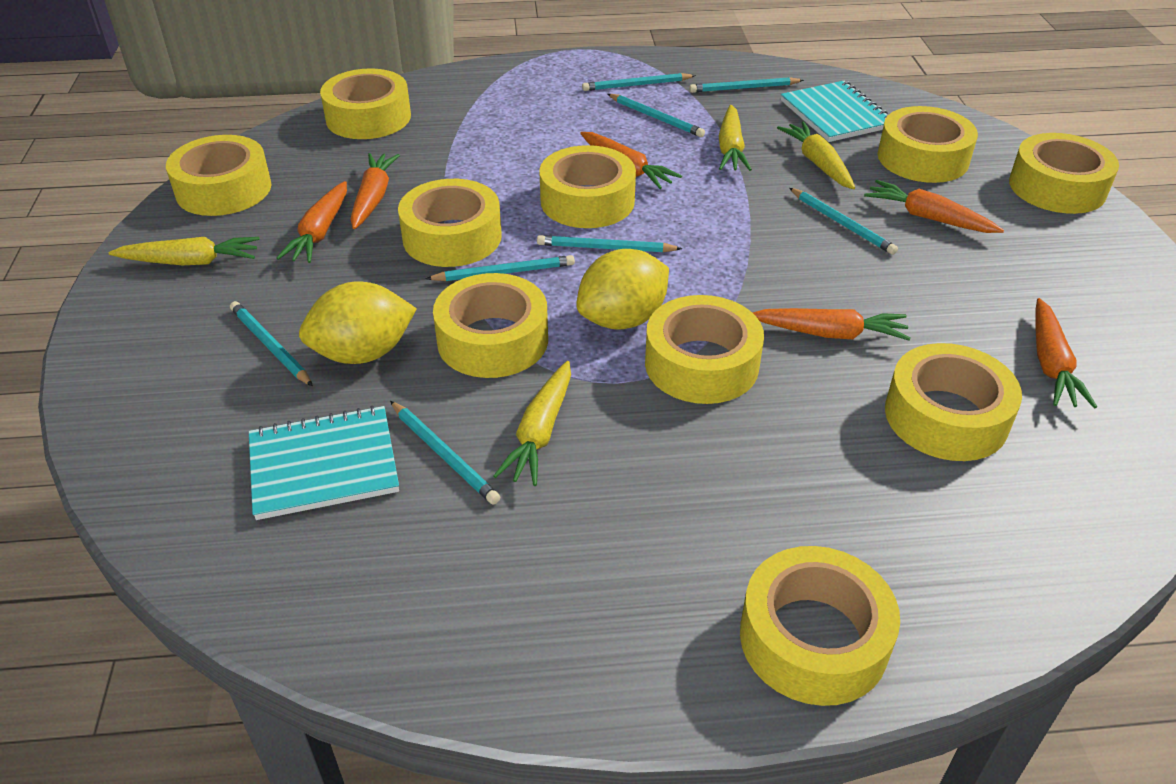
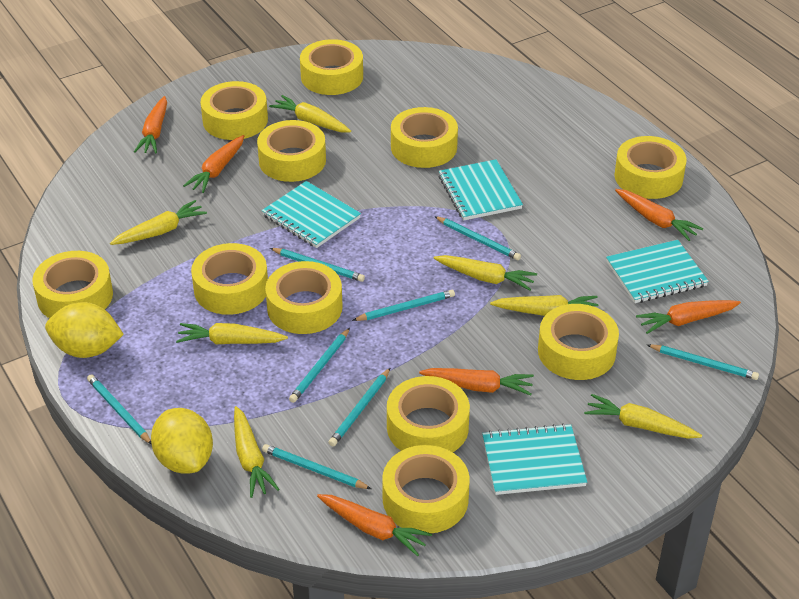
turquoise notebook: [249,406,399,520] [781,81,888,142] = 2 -> [262,181,361,248] [438,159,523,220] [482,423,587,495] [606,240,709,303] = 4
yellow carrot: [109,237,260,265] [493,361,571,486] [719,105,752,171] [777,121,855,189] = 4 -> [110,200,207,245] [176,323,288,344] [234,406,279,498] [269,95,351,132] [433,255,537,291] [490,295,598,316] [584,394,702,439] = 7
yellow tape: [166,135,272,216] [320,68,411,139] [398,179,502,267] [433,273,548,378] [539,145,636,228] [645,295,764,404] [740,546,900,706] [878,106,978,183] [885,343,1022,461] [1009,133,1119,214] = 10 -> [32,251,113,318] [191,243,268,315] [201,81,268,140] [257,120,326,182] [265,261,343,334] [300,39,363,95] [382,445,470,533] [387,376,470,452] [391,107,458,168] [538,304,619,380] [614,136,687,199] = 11

